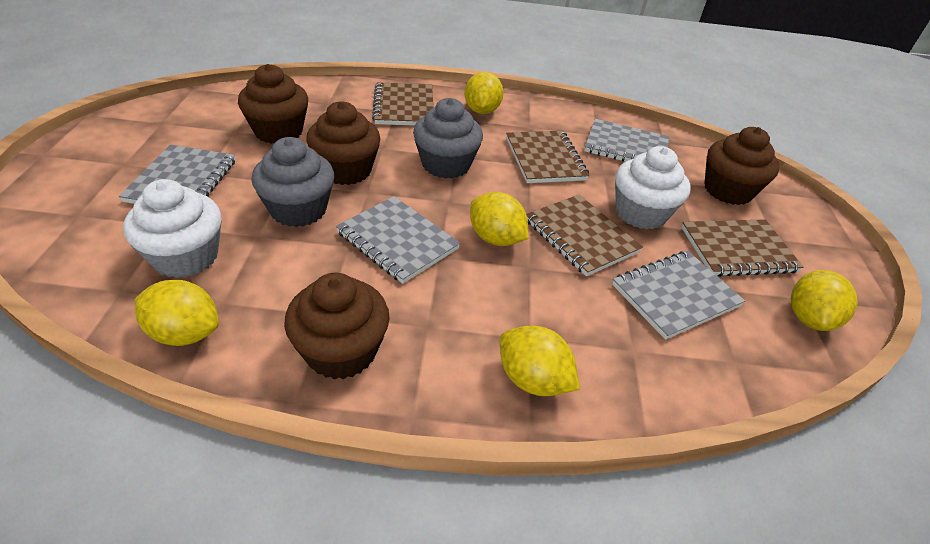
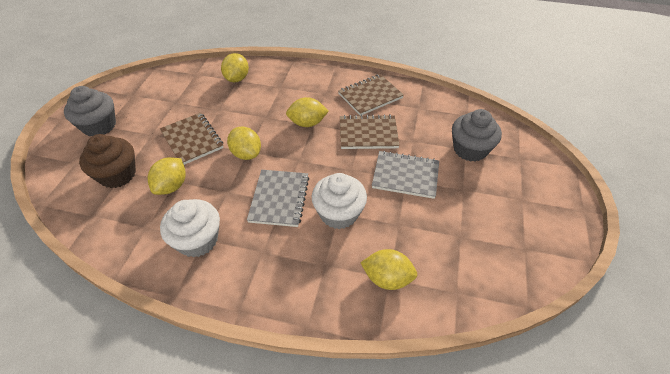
brown cupcake: [238,64,308,144] [284,273,390,380] [306,101,381,185] [704,127,780,205] = 4 -> [79,134,136,188] = 1
brown notebook: [372,82,434,125] [506,131,590,183] [526,195,643,276] [681,219,803,277] = 4 -> [160,113,224,165] [338,74,404,116] [340,114,400,149] = 3
grey notebook: [119,145,236,204] [336,196,460,284] [584,119,669,162] [612,251,745,340] = 4 -> [247,170,309,227] [372,151,439,199] = 2

